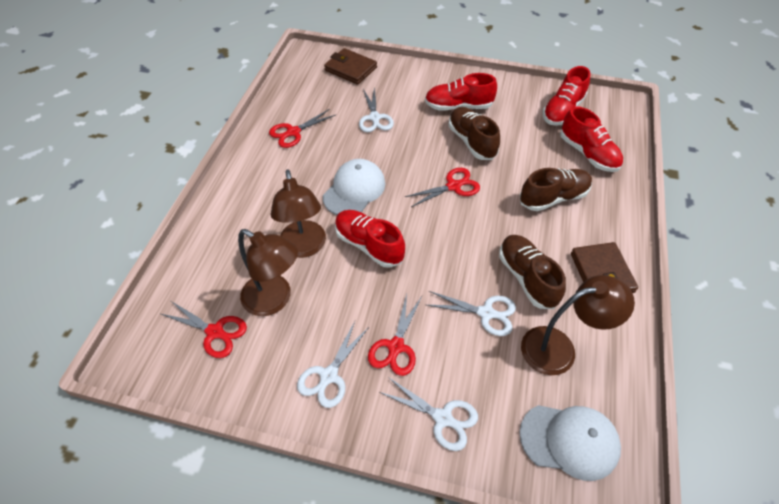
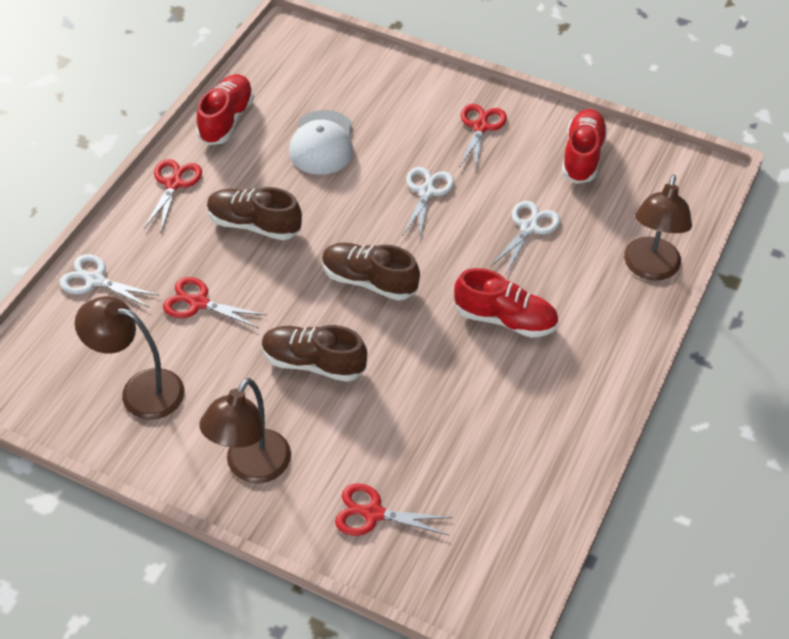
brown wallet: [324,48,377,85] [571,242,638,293] = 2 -> none = 0
red shoe: [335,210,405,268] [425,73,497,111] [543,66,591,126] [560,106,623,172] = 4 -> [197,74,254,145] [454,268,558,338] [562,109,608,184] = 3
white cap: [323,159,385,215] [520,405,621,481] = 2 -> [289,110,353,175] = 1
white scissors: [297,321,369,408] [359,86,394,132] [379,377,478,451] [427,291,516,336] = 4 -> [59,254,160,308] [403,167,454,237] [490,201,560,274] = 3

